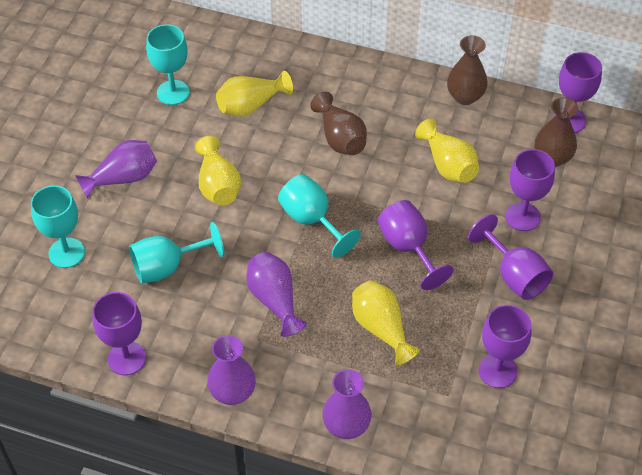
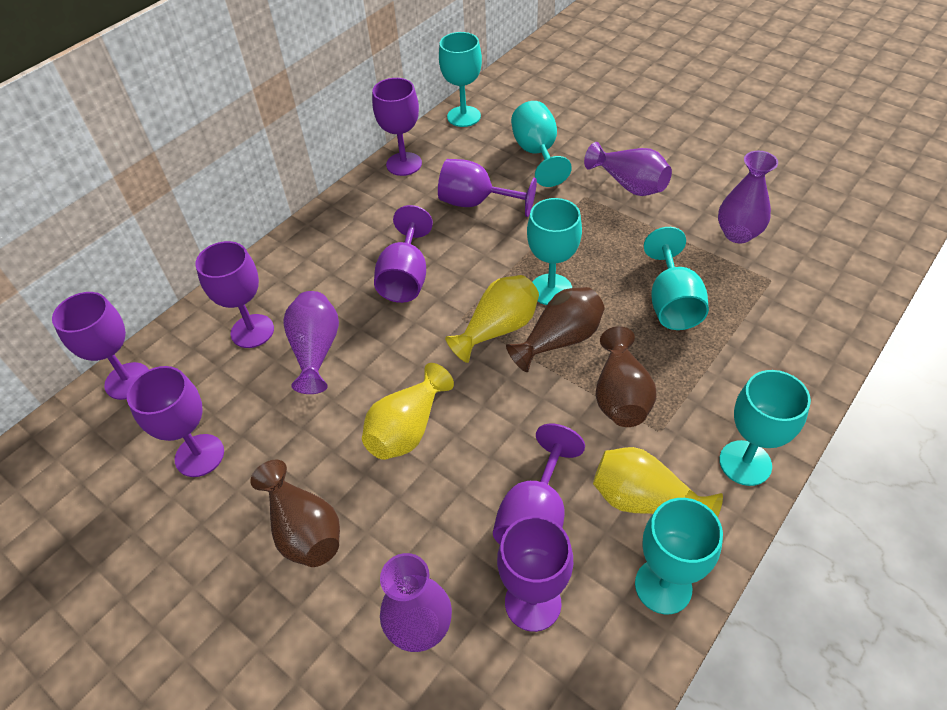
purple goblet: [92,292,146,375] [378,200,454,290] [468,214,553,300] [479,305,532,388] [505,149,555,231] [553,52,602,133] = 6 -> [52,292,149,400] [127,366,224,477] [195,241,274,348] [372,78,422,176] [374,205,433,303] [438,159,537,217] [493,424,585,545] [497,516,573,632] = 8
turquoise goblet: [31,185,85,268] [129,222,224,284] [146,24,190,105] [278,174,361,258] = 4 -> [439,32,482,127] [511,101,572,187] [527,198,582,305] [635,498,723,614] [644,227,709,330] [719,370,811,486] = 6
yellow vase: [195,136,241,206] [216,71,293,117] [352,280,420,366] [415,118,479,183] = 4 -> [362,363,454,460] [445,275,539,363] [593,447,723,517] = 3

